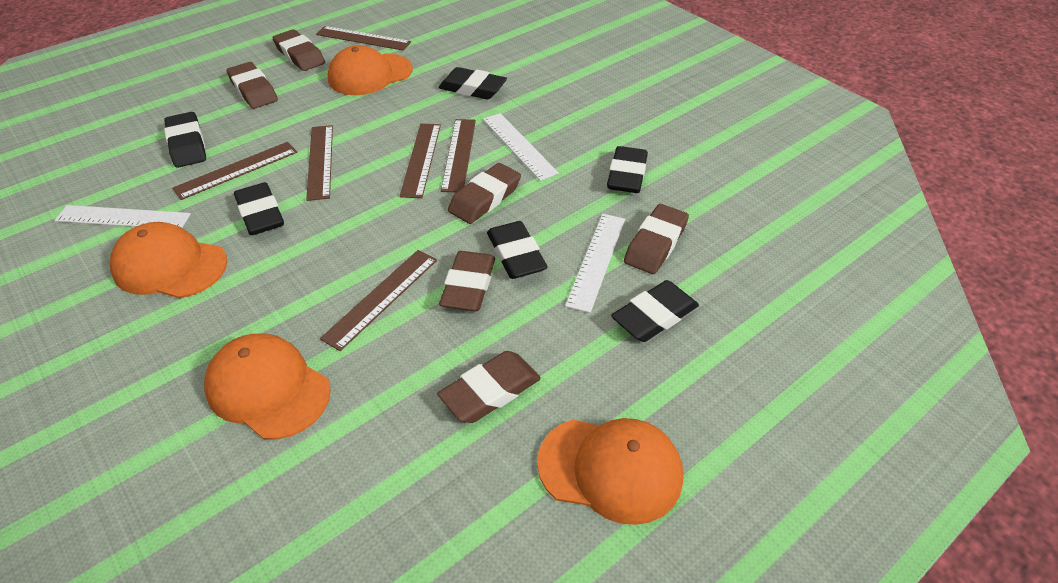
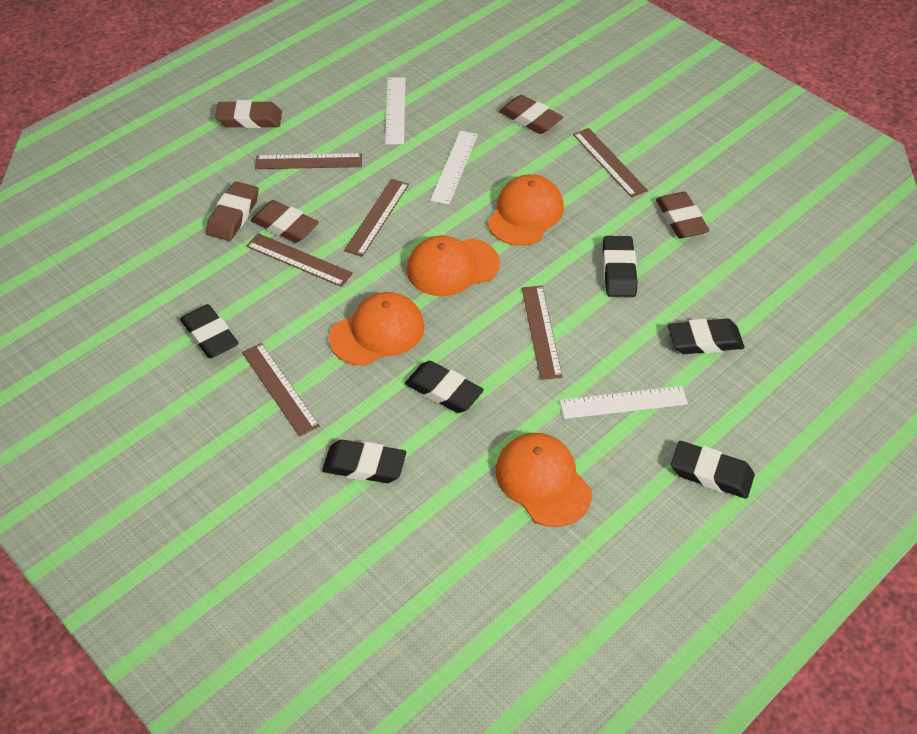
brown eraser: [226,62,278,109] [272,29,325,71] [437,351,541,423] [439,251,495,311] [448,163,521,224] [624,204,689,274] = 6 -> [206,181,259,241] [215,100,282,128] [251,200,319,243] [499,95,563,134] [656,192,709,238] = 5

